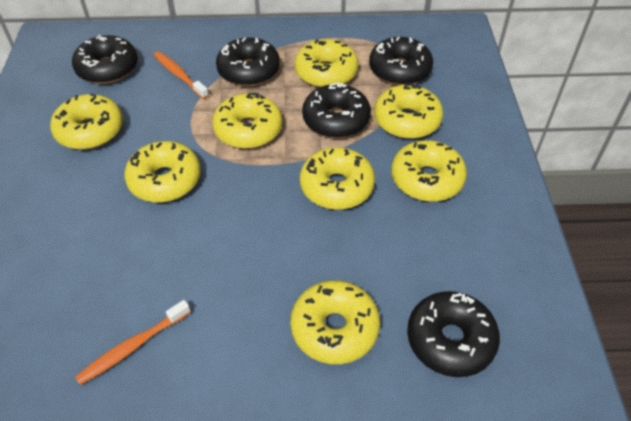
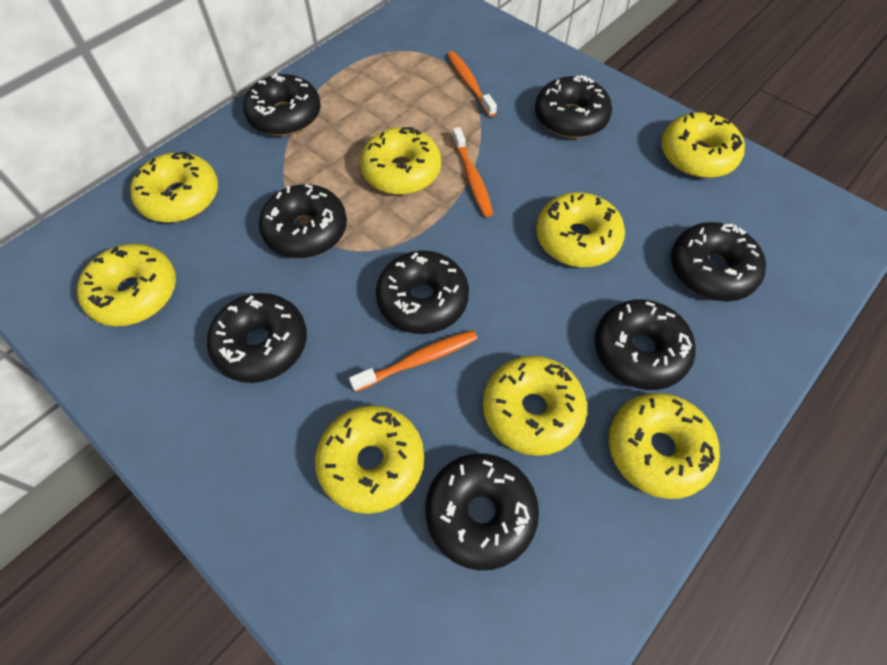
black donut: [72,35,138,84] [216,38,280,86] [302,83,371,138] [369,37,433,85] [407,291,500,377] = 5 -> [207,293,307,383] [243,74,321,136] [259,184,347,258] [376,251,469,334] [425,453,539,570] [535,76,612,138] [594,299,695,390] [671,222,766,301] = 8
orange toothbrush: [75,300,191,385] [154,51,209,99] = 2 -> [349,330,477,392] [447,51,497,117] [452,127,493,217] = 3

